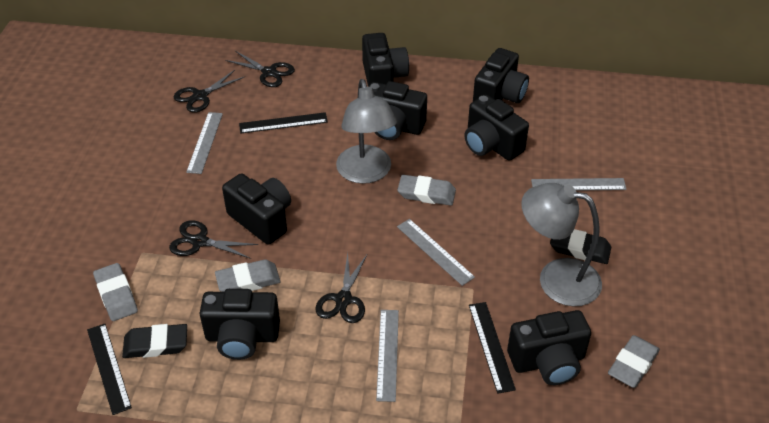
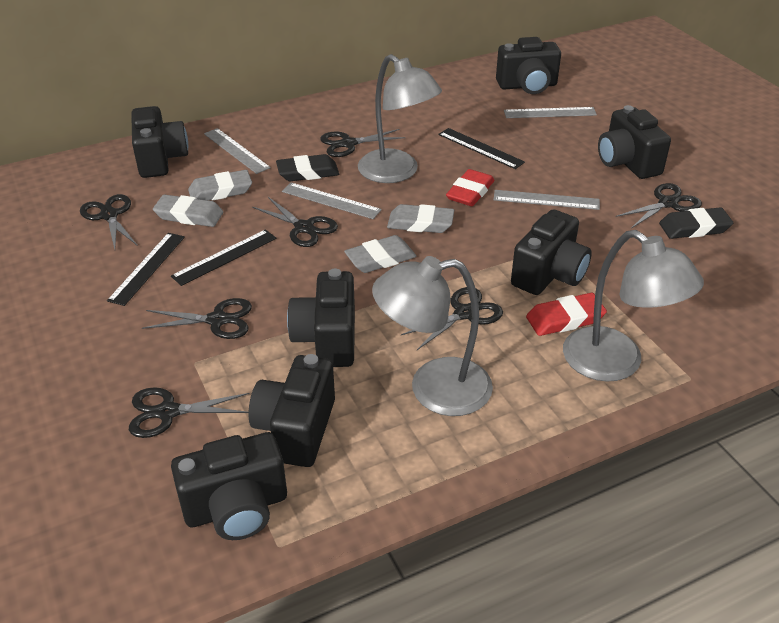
black scissors: [169,220,258,259] [174,70,244,113] [225,51,295,87] [315,253,367,323] = 4 -> [80,194,138,249] [129,387,250,438] [142,298,252,339] [252,197,338,247] [320,129,405,157] [401,287,503,350] [616,183,702,228] = 7
grey lamp: [336,79,397,184] [521,183,602,306] = 2 -> [358,54,442,183] [372,256,493,416] [563,230,704,382] = 3
red eraser: none = 0 -> [446,169,495,206] [526,293,607,336] = 2

